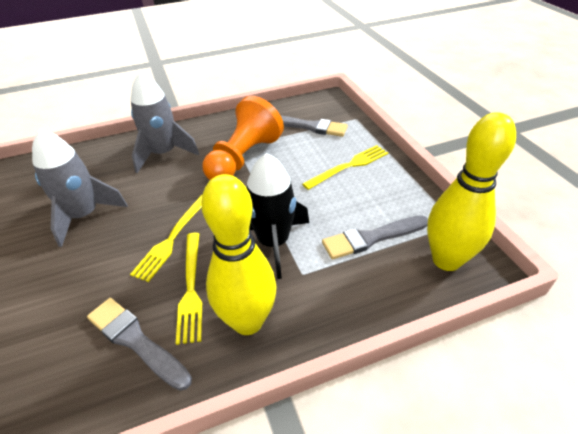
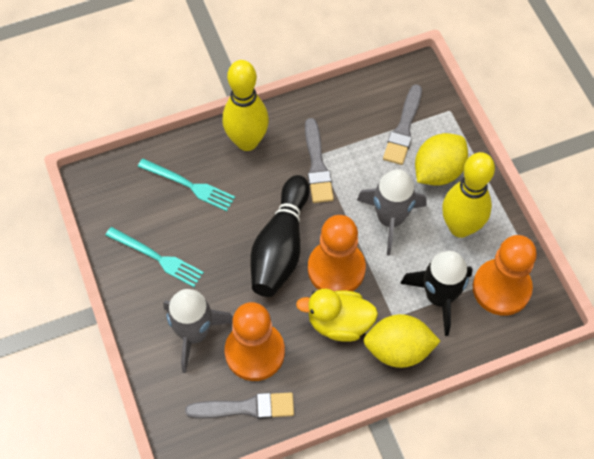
black bowling pin: none = 0 -> [250,175,310,297] = 1
orange pawn: [203,96,284,180] = 1 -> [225,302,285,381] [308,215,366,291] [473,235,537,316] = 3
turquoise fork: none = 0 -> [105,227,204,287] [138,159,235,211] = 2
yellow duck: none = 0 -> [296,289,378,342] = 1
yellow fork: [130,194,203,282] [176,233,202,345] [302,145,388,190] = 3 -> none = 0
yellow lemon: none = 0 -> [364,314,441,368] [415,133,468,186] = 2

